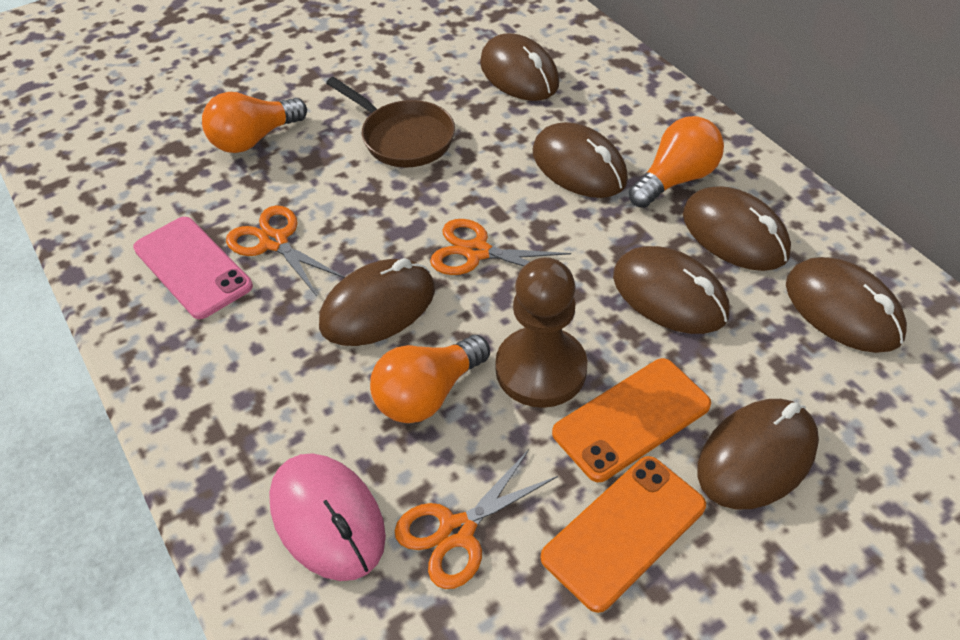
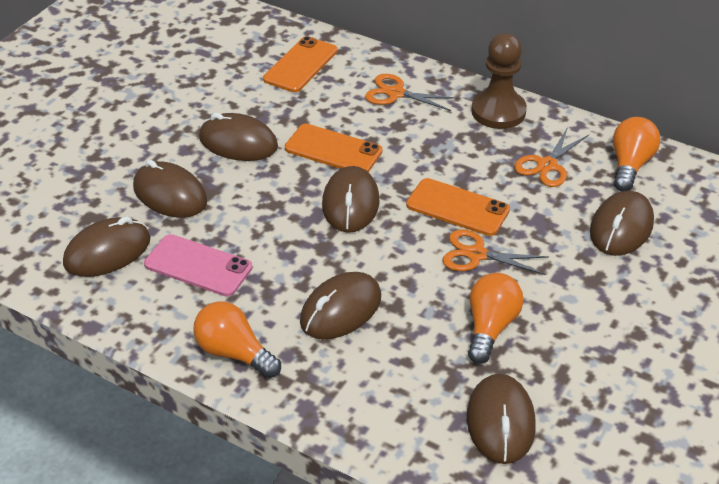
brown pan: [326,77,455,167] = 1 -> none = 0
orange phone: [541,456,706,613] [552,358,711,482] = 2 -> [263,36,338,92] [285,124,382,172] [406,178,510,236] = 3
pink mouse: [269,453,386,581] = 1 -> none = 0

